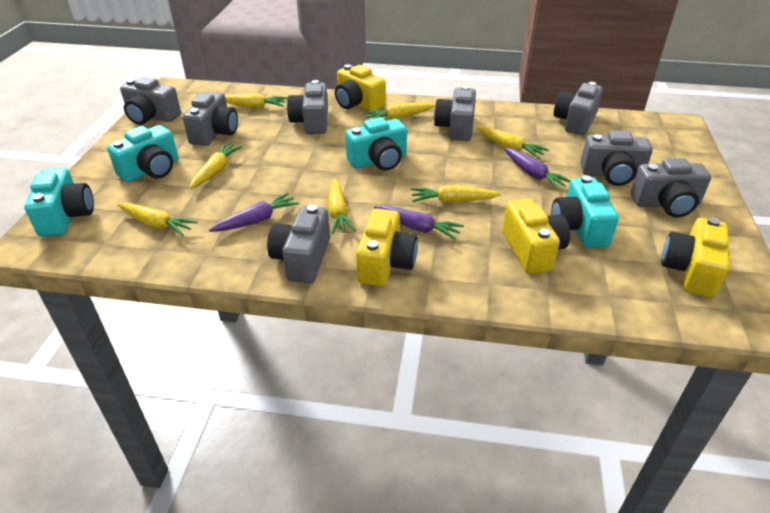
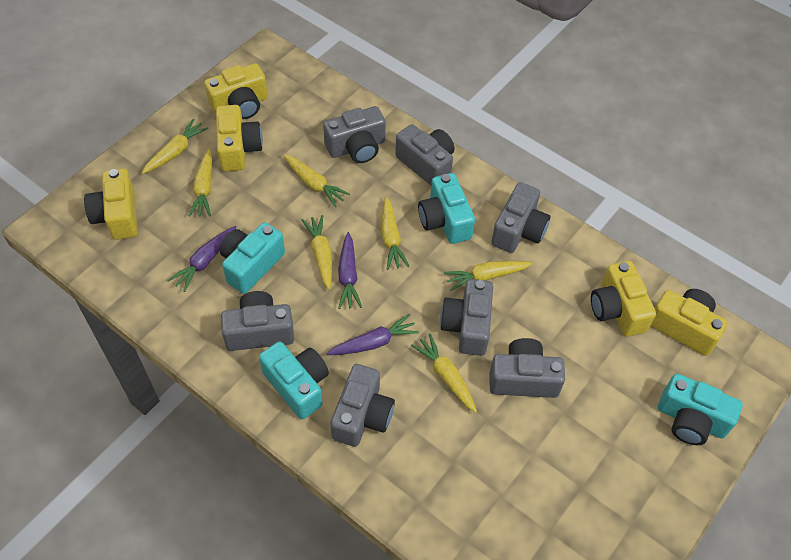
grey camera: [120,77,181,125] [183,92,238,146] [267,205,330,283] [287,80,328,134] [434,86,476,141] [554,82,603,135] [580,130,652,186] [631,158,711,217] = 8 -> [221,291,294,351] [323,106,386,163] [330,364,395,447] [395,124,454,185] [440,279,493,356] [490,338,565,398] [491,182,550,253] = 7
yellow camera: [335,64,386,111] [356,208,418,286] [502,198,570,274] [661,217,730,298] = 4 -> [84,169,138,240] [204,63,268,119] [216,105,263,171] [591,261,656,337] [650,289,728,356] = 5

